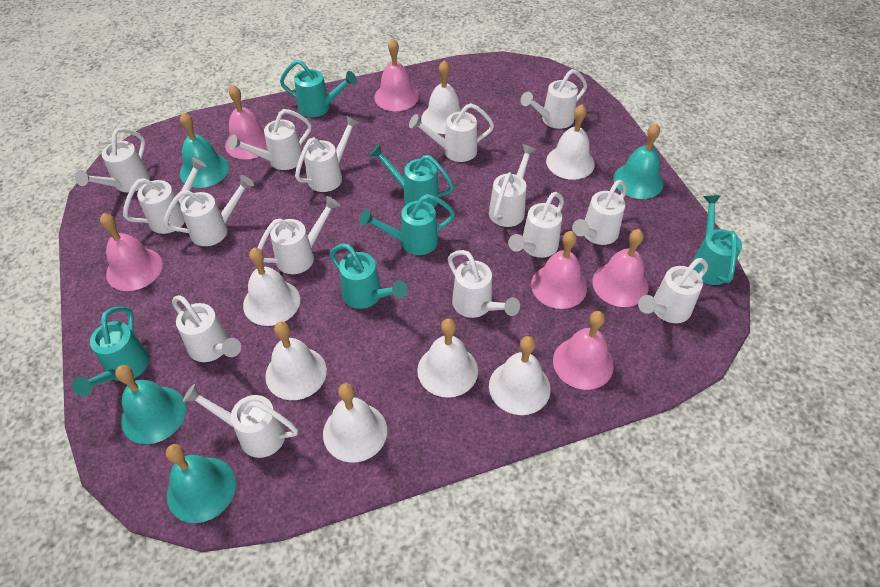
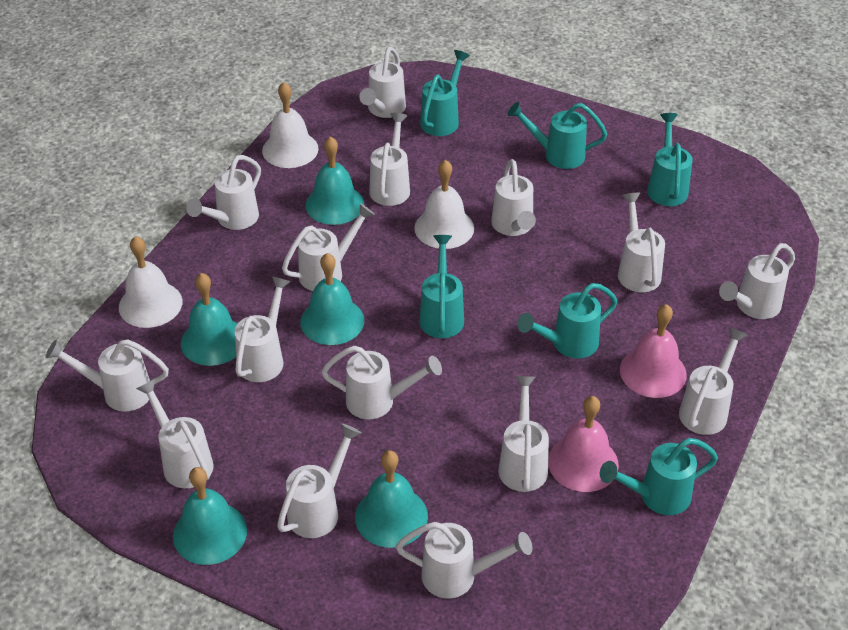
pink bell: [100,213,163,291] [225,85,267,159] [374,39,419,111] [531,231,587,309] [553,311,614,390] [592,229,648,307] = 6 -> [548,396,619,492] [620,304,687,398] = 2
turquoise bell: [115,365,186,444] [166,444,236,523] [180,112,229,188] [613,123,663,199] = 4 -> [173,467,247,565] [181,273,238,366] [300,253,364,345] [306,136,364,225] [355,450,428,548] = 5
white bell: [243,248,300,326] [265,321,327,400] [323,383,387,463] [417,319,478,398] [421,60,462,134] [489,336,551,415] [546,105,595,180] = 7 -> [119,236,182,328] [262,82,319,168] [414,160,474,249] = 3

